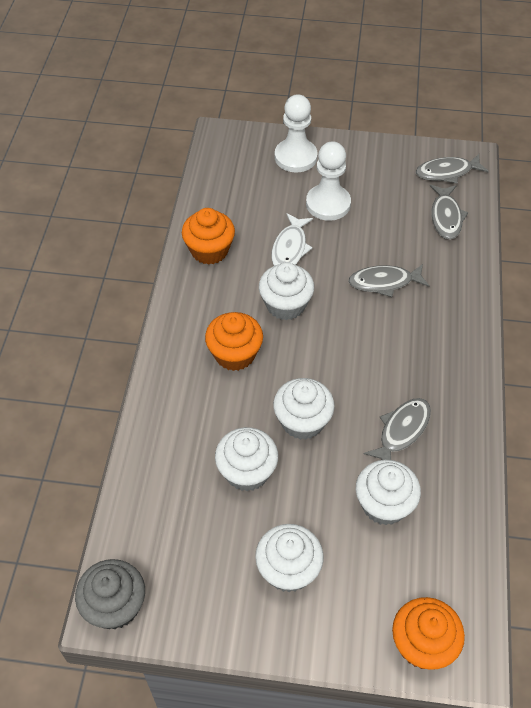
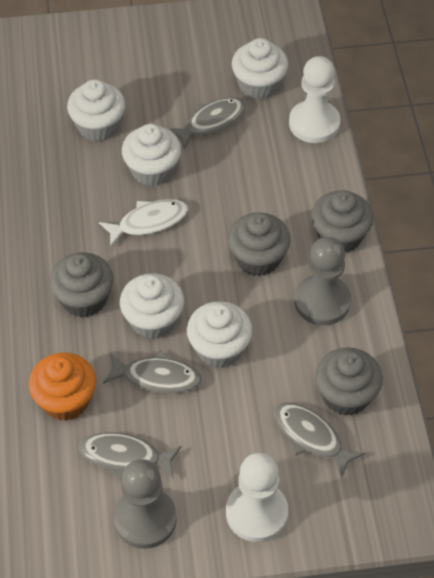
grey cupcake: [75,559,145,629] = 1 -> [49,253,114,318] [228,213,291,276] [311,190,373,253] [315,347,383,416] = 4
grey pawn: none = 0 -> [114,459,177,549] [294,237,351,325] = 2
orange cupcake: [182,208,235,265] [205,312,263,371] [392,597,465,670] = 3 -> [29,352,96,421] = 1

